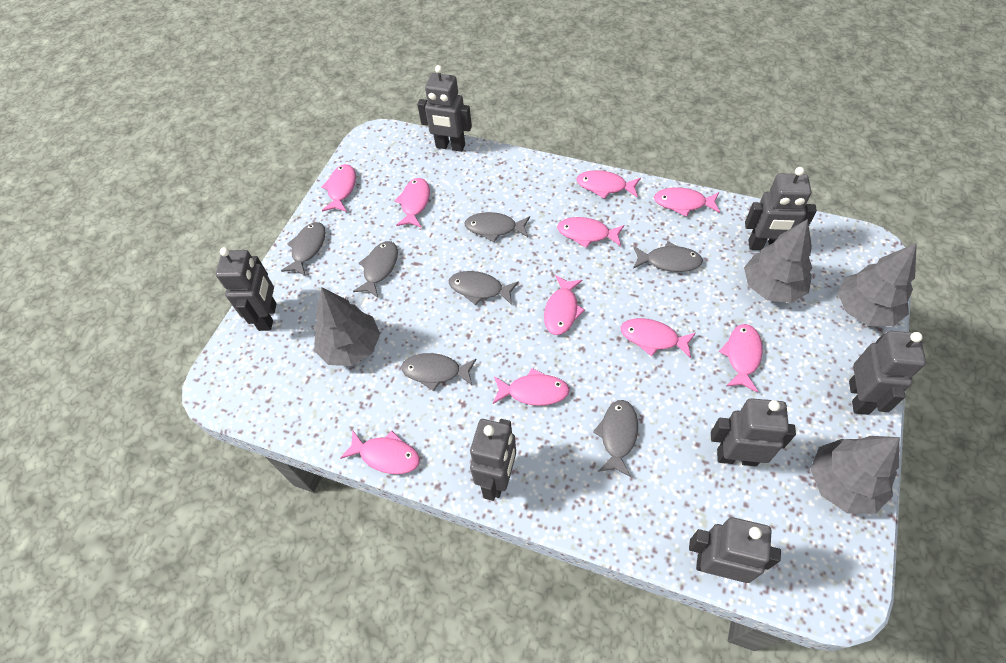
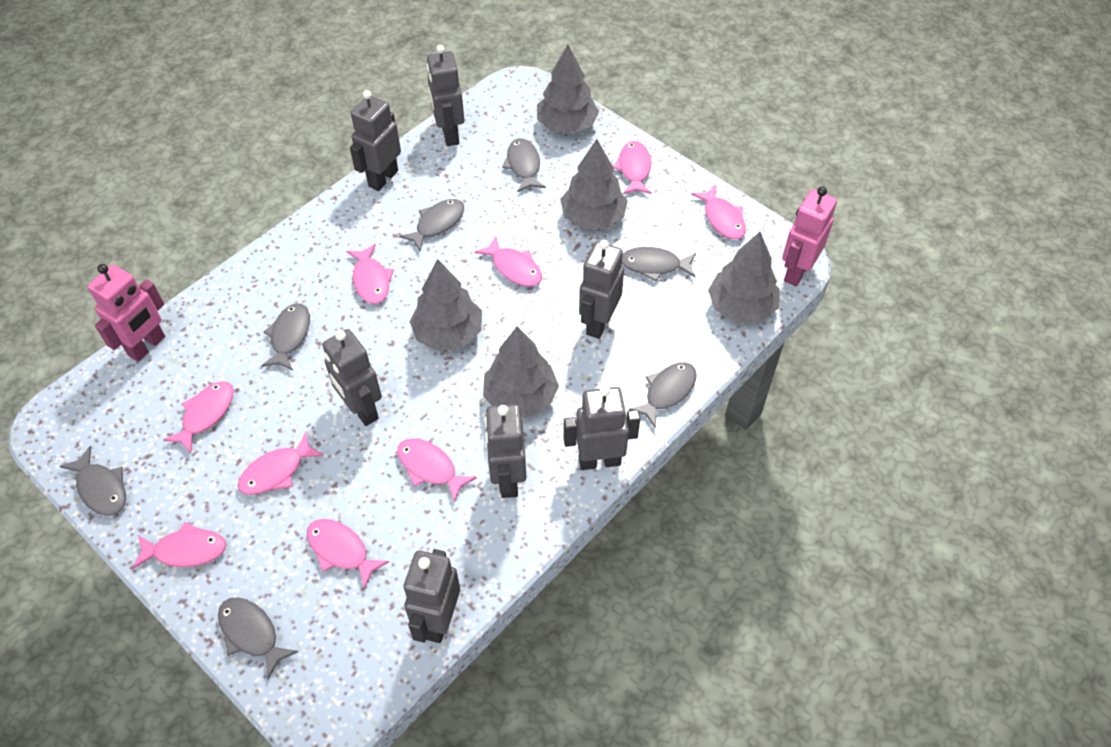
grey tree: [314,287,380,366] [744,219,812,303] [810,436,900,514] [837,243,917,327] = 4 -> [409,259,482,351] [483,326,559,418] [537,45,599,134] [560,139,628,229] [708,232,780,322] = 5
pink fish: [321,164,356,212] [340,430,420,474] [394,178,430,228] [493,368,570,406] [544,275,585,335] [557,217,624,248] [576,170,641,199] [621,318,696,358] [654,188,720,217] [719,324,763,392] = 10 -> [132,522,226,569] [163,381,234,454] [237,431,324,495] [307,519,389,589] [346,244,394,304] [397,438,477,503] [475,236,542,287] [613,141,652,194] [691,185,746,240] = 9
pink robot: none = 0 -> [87,264,165,362] [782,187,837,286] = 2

